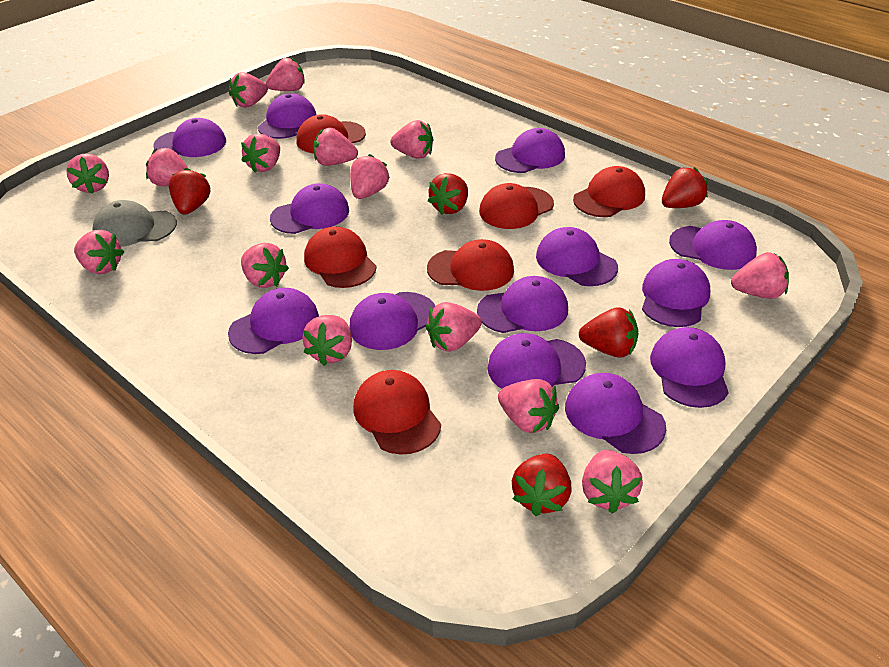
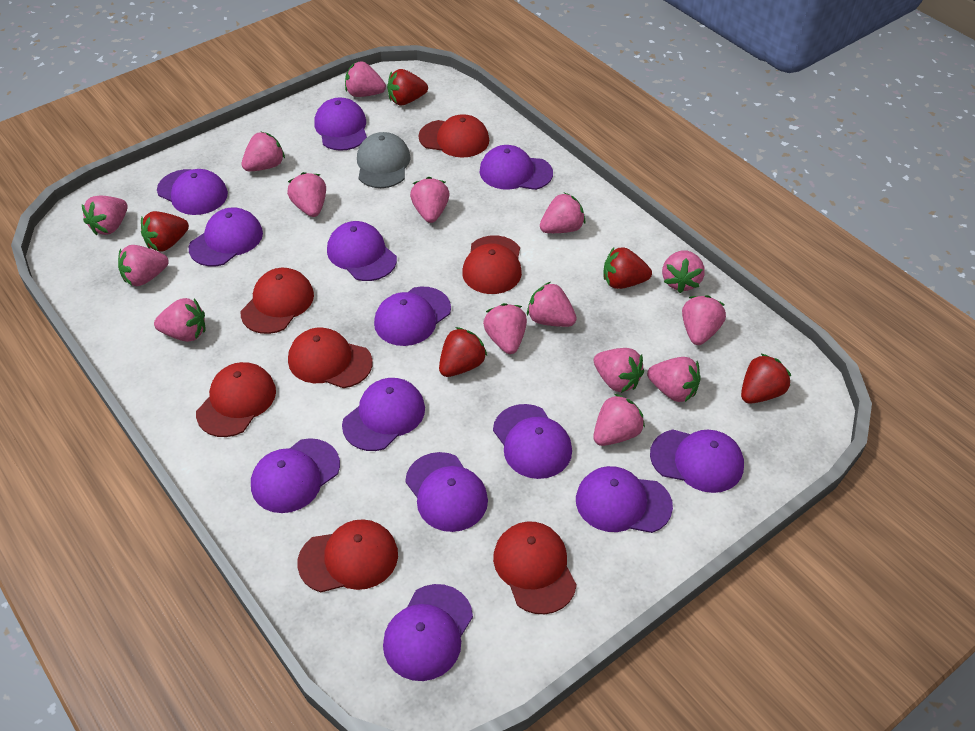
red cap: [296,114,366,153] [304,227,377,288] [354,370,441,454] [427,239,514,291] [479,183,554,229] [573,166,645,217] = 6 -> [196,362,276,437] [241,268,314,334] [288,328,373,388] [297,519,398,592] [419,114,489,158] [462,235,522,294] [493,521,577,614] = 7

